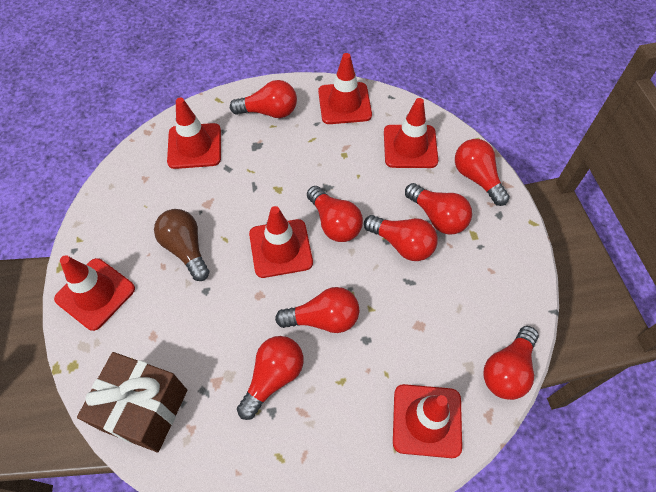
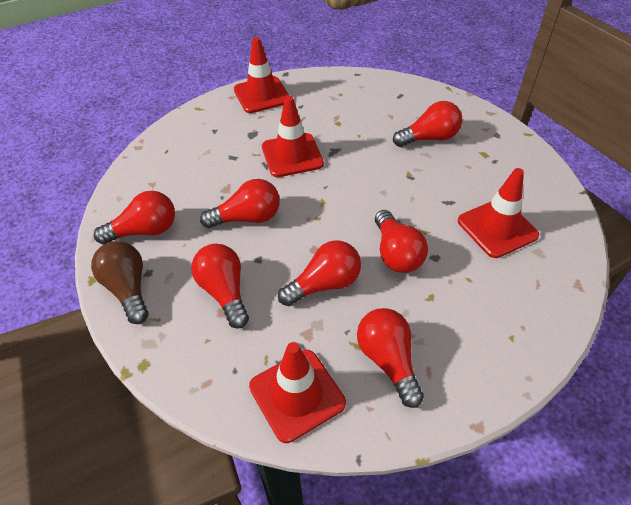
brown gift: [77,352,187,452] = 1 -> none = 0
red light bulb: [230,80,297,118] [237,336,304,420] [275,287,359,333] [307,186,363,242] [364,215,438,261] [405,183,472,235] [455,139,510,206] [483,326,539,400] = 8 -> [94,191,175,244] [192,244,249,329] [200,179,280,228] [278,240,361,306] [357,308,424,408] [375,210,428,273] [393,101,462,147] = 7
red traffic cone: [54,255,135,331] [167,98,221,169] [249,206,313,278] [318,53,372,124] [384,98,438,168] [393,384,462,458] = 6 -> [234,37,290,113] [249,342,346,443] [262,96,324,177] [458,168,539,258] = 4

